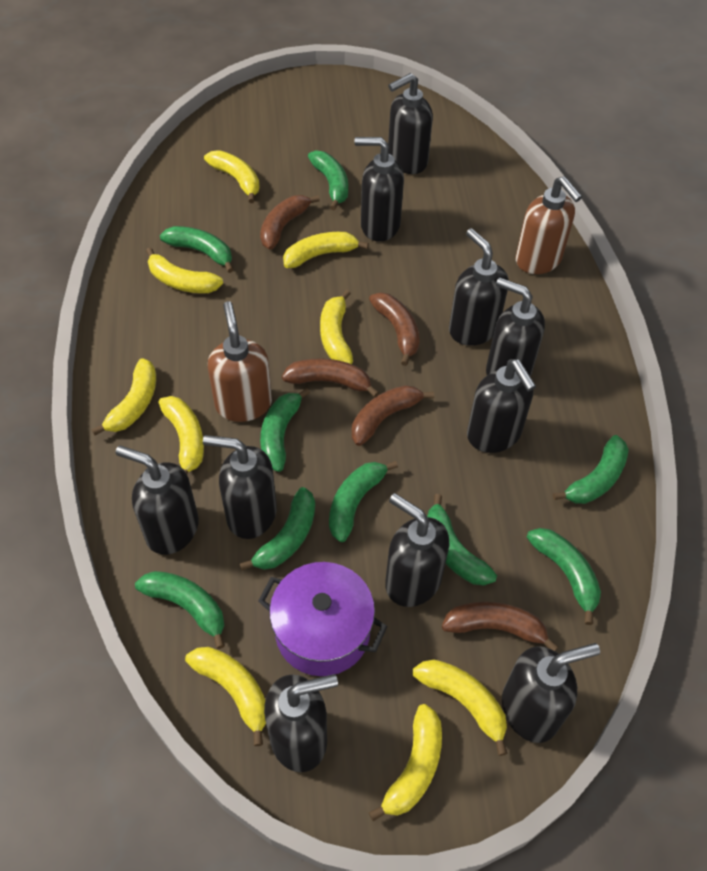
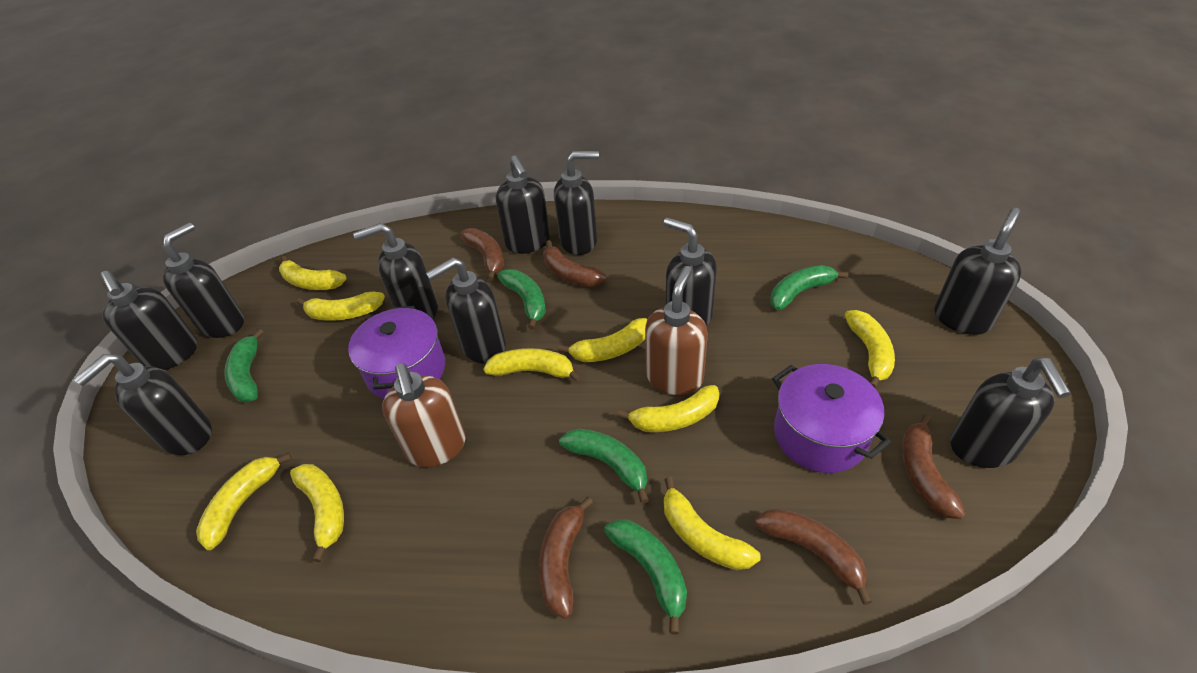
green banana: [135,571,225,649] [160,226,234,273] [240,487,315,570] [260,388,310,472] [308,150,348,210] [329,461,398,542] [427,494,497,585] [527,528,601,625] [553,435,629,504] = 9 -> [224,329,264,403] [497,269,546,330] [559,428,649,504] [604,519,687,635] [770,265,848,310] = 5
purple pot: [258,562,388,676] = 1 -> [348,306,445,399] [772,364,891,473] = 2

